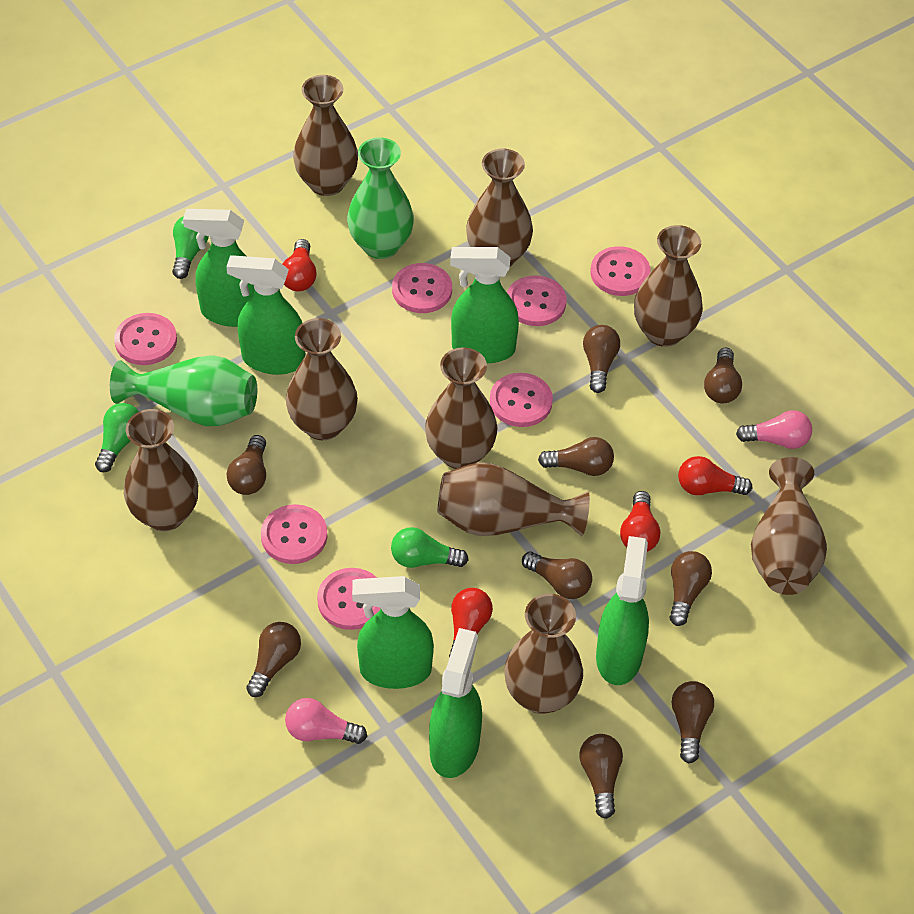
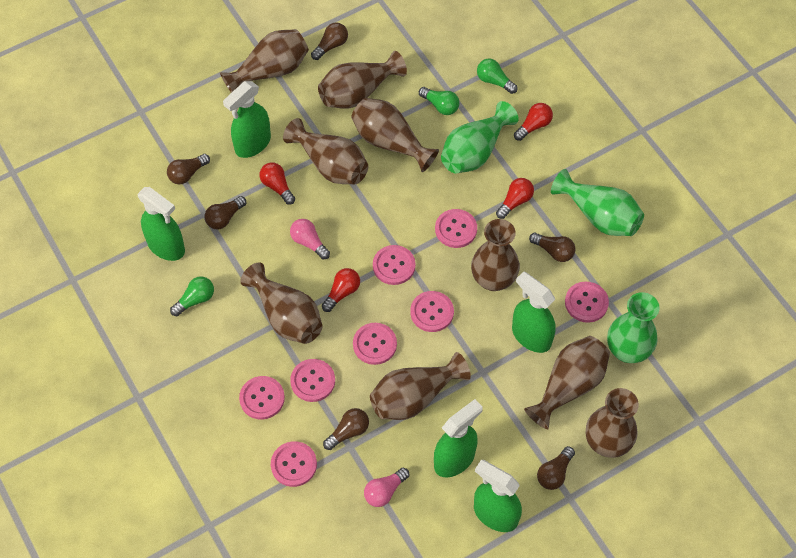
brown light bulb: [227,435,266,495] [246,622,301,697] [522,552,592,599] [538,437,614,476] [579,734,623,819] [583,325,620,393] [669,551,712,626] [672,681,714,763] [704,348,742,404] = 9 -> [167,154,210,184] [205,196,246,230] [311,22,348,60] [323,408,369,450] [529,233,576,262] [537,446,575,490] = 6
green spray bottle: [183,209,255,327] [226,255,305,375] [352,576,434,689] [429,628,482,778] [450,247,519,363] [596,536,649,685] = 6 -> [138,187,185,261] [223,81,271,158] [434,399,483,477] [474,460,522,532] [512,271,556,353] = 5
green vase: [110,355,257,426] [347,137,414,259] = 2 -> [441,101,519,174] [551,169,644,236] [607,292,660,363] = 3
pink button: [114,313,177,365] [261,504,327,564] [317,568,381,630] [392,263,452,313] [490,373,553,427] [507,275,566,326] [590,246,651,296] = 7 -> [239,376,285,420] [271,441,317,487] [290,359,335,402] [353,323,397,365] [373,245,416,285] [410,291,454,332] [435,209,477,248] [565,282,609,323] = 8

